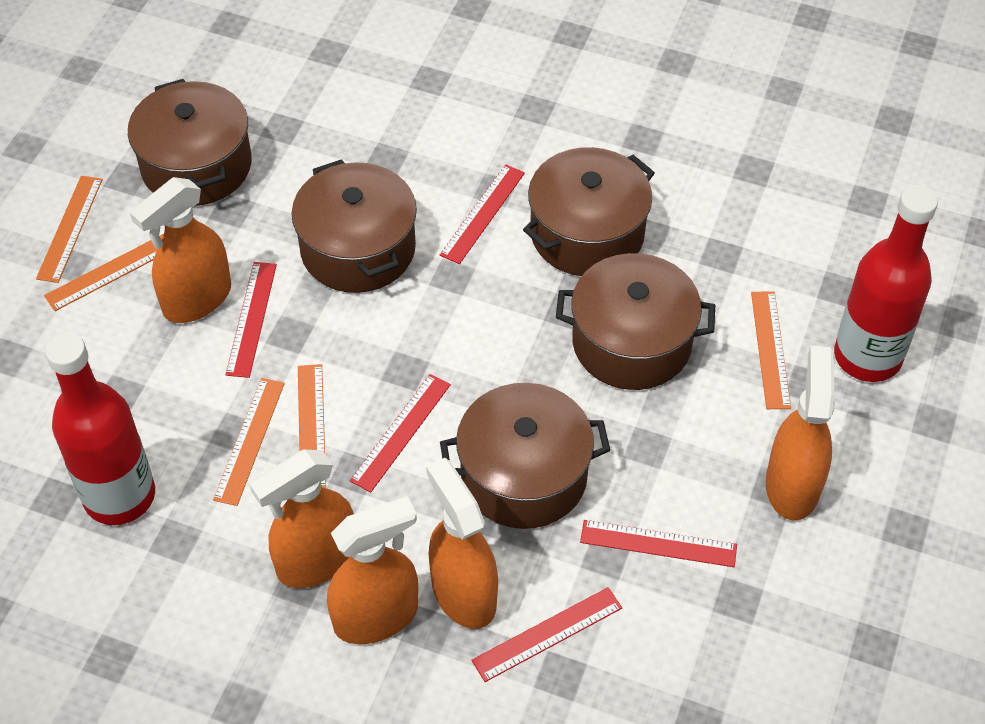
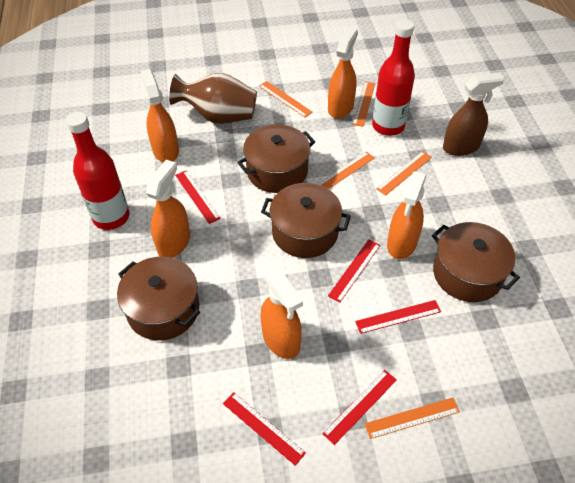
brown pot: [128,79,252,206] [292,159,417,293] [440,383,610,529] [523,147,655,276] [556,253,715,390] = 5 -> [117,257,200,340] [237,124,315,193] [261,183,351,258] [432,222,520,302] = 4
brown spray bottle: none = 0 -> [443,72,505,156] = 1
brown vase: none = 0 -> [169,73,257,124] = 1

